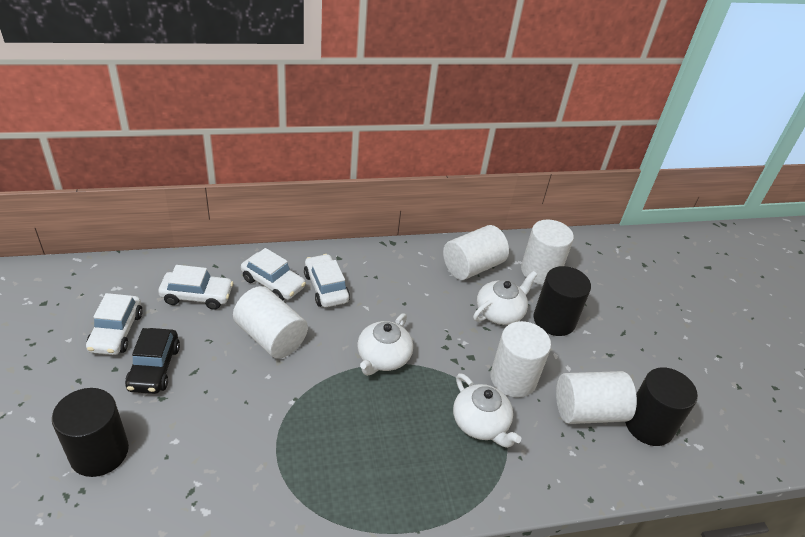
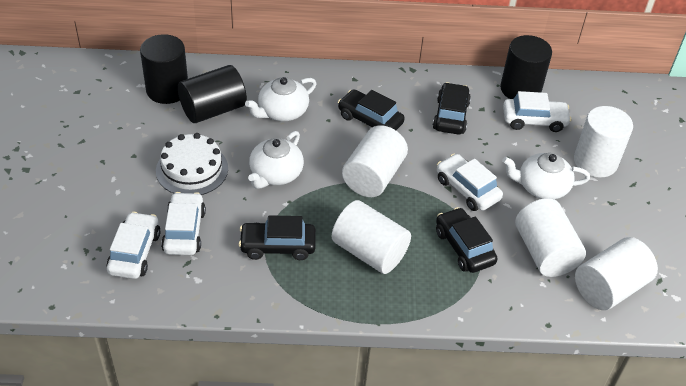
black car: [125,328,180,394] = 1 -> [239,215,316,260] [338,89,405,130] [433,82,471,134] [436,207,498,273] = 4
white cake: none = 0 -> [156,133,228,195] = 1

